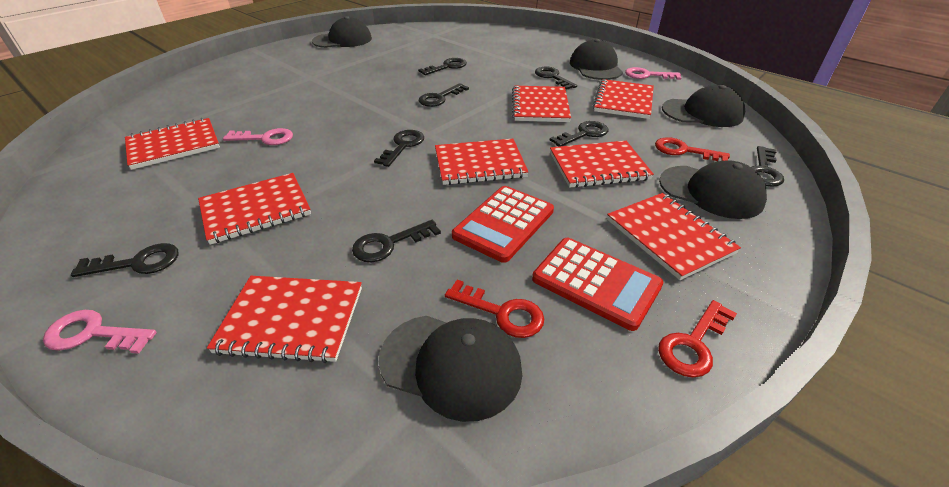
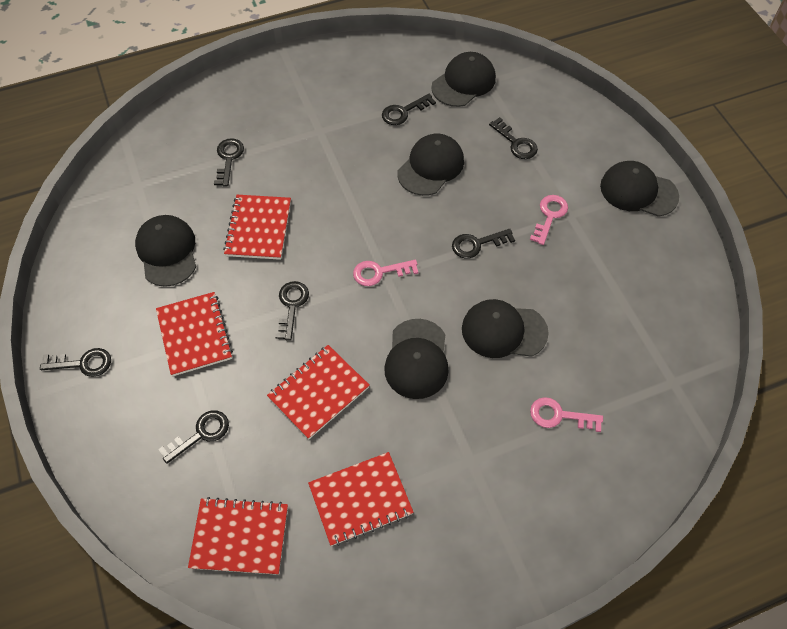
black cap: [312,16,372,48] [379,316,522,422] [570,39,623,80] [659,160,767,219] [662,85,745,127] = 5 -> [135,215,196,287] [384,319,449,399] [398,134,464,196] [431,52,496,107] [462,299,549,358] [600,161,679,217] = 6
black key: [71,243,178,277] [352,220,441,262] [374,130,424,167] [418,58,467,75] [419,83,469,107] [535,67,577,90] [549,121,608,147] [751,146,784,187] = 8 -> [40,348,111,377] [158,410,229,464] [214,138,244,186] [275,281,309,341] [382,94,436,125] [452,229,515,259] [489,117,538,159] = 7
red calculator: [452,186,554,263] [532,238,663,331] = 2 -> none = 0
red key: [445,280,544,338] [655,137,730,161] [658,300,737,378] = 3 -> none = 0
red notebook: [125,118,220,170] [198,173,311,245] [207,276,362,363] [435,139,529,185] [512,86,571,122] [550,141,654,188] [593,79,654,119] [607,193,741,280] = 8 -> [156,292,233,376] [188,497,288,575] [223,195,291,260] [267,345,370,439] [308,452,414,546] = 5

